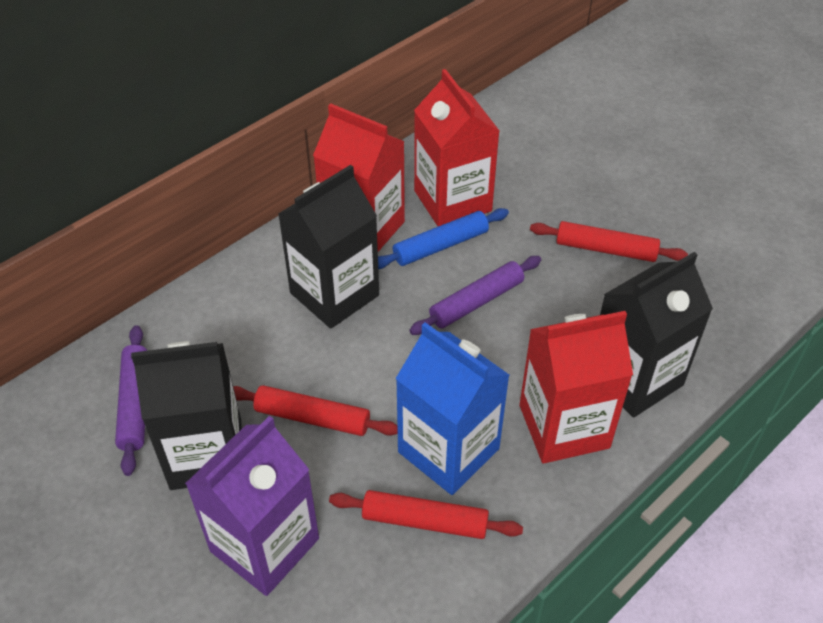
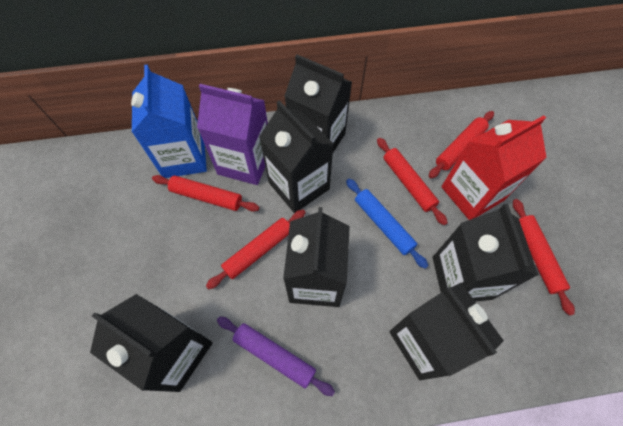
black carton: [131,341,242,490] [278,165,379,329] [600,252,713,417] = 3 -> [90,294,213,392] [259,100,334,213] [283,207,350,307] [285,55,352,152] [389,283,504,380] [433,204,538,302] = 6
purple rolling pin: [115,325,147,476] [409,256,541,335] = 2 -> [217,317,335,396] = 1
red carton: [313,103,405,251] [414,69,499,226] [520,311,633,463] = 3 -> [441,115,547,220] = 1
red rolling pin: [233,385,398,436] [329,490,523,539] [530,221,688,262] = 3 -> [152,175,259,212] [206,210,306,289] [377,138,448,225] [429,111,494,178] [513,199,575,316] = 5

